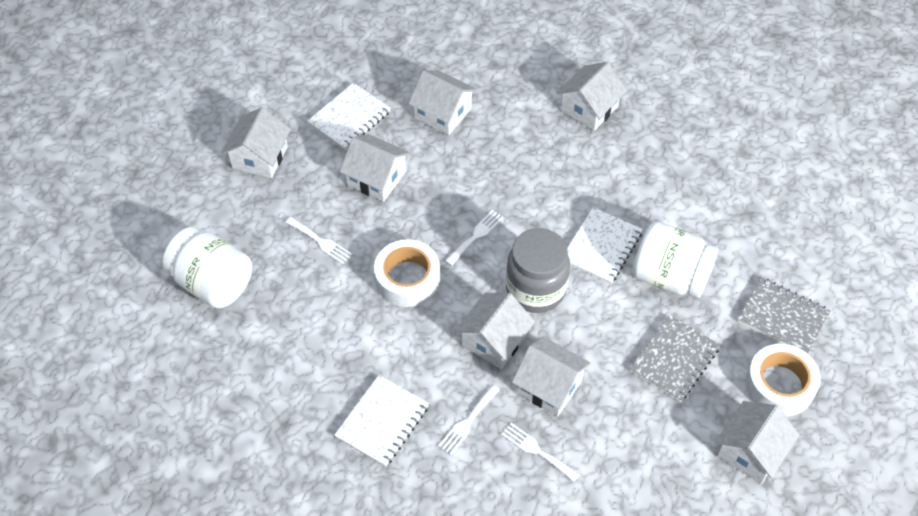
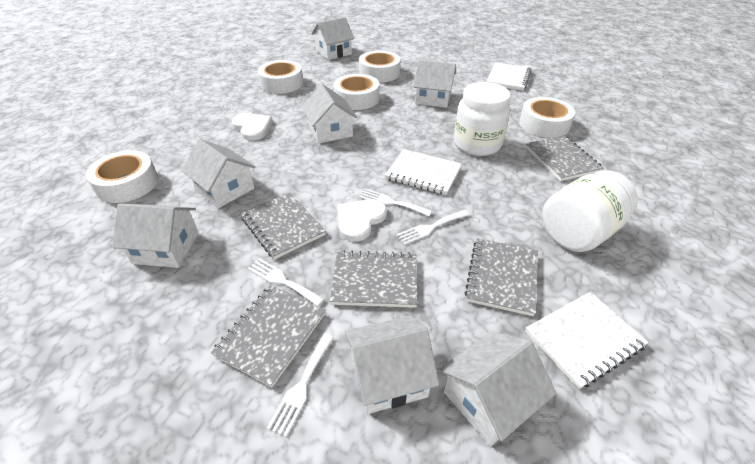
grey jar: [506,228,570,313] = 1 -> none = 0
grey notebook: [630,315,720,402] [738,277,831,353] = 2 -> [211,285,326,388] [241,193,326,260] [330,250,418,308] [464,238,538,316] [525,135,603,181] = 5
white heart: none = 0 -> [232,113,273,141] [337,199,387,242] = 2
white tape: [374,239,440,307] [745,344,821,417] = 2 -> [86,150,158,203] [258,60,304,94] [333,74,379,110] [359,51,401,83] [519,97,575,138] = 5

